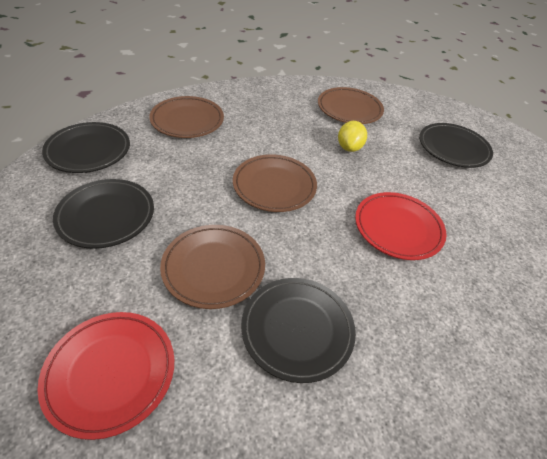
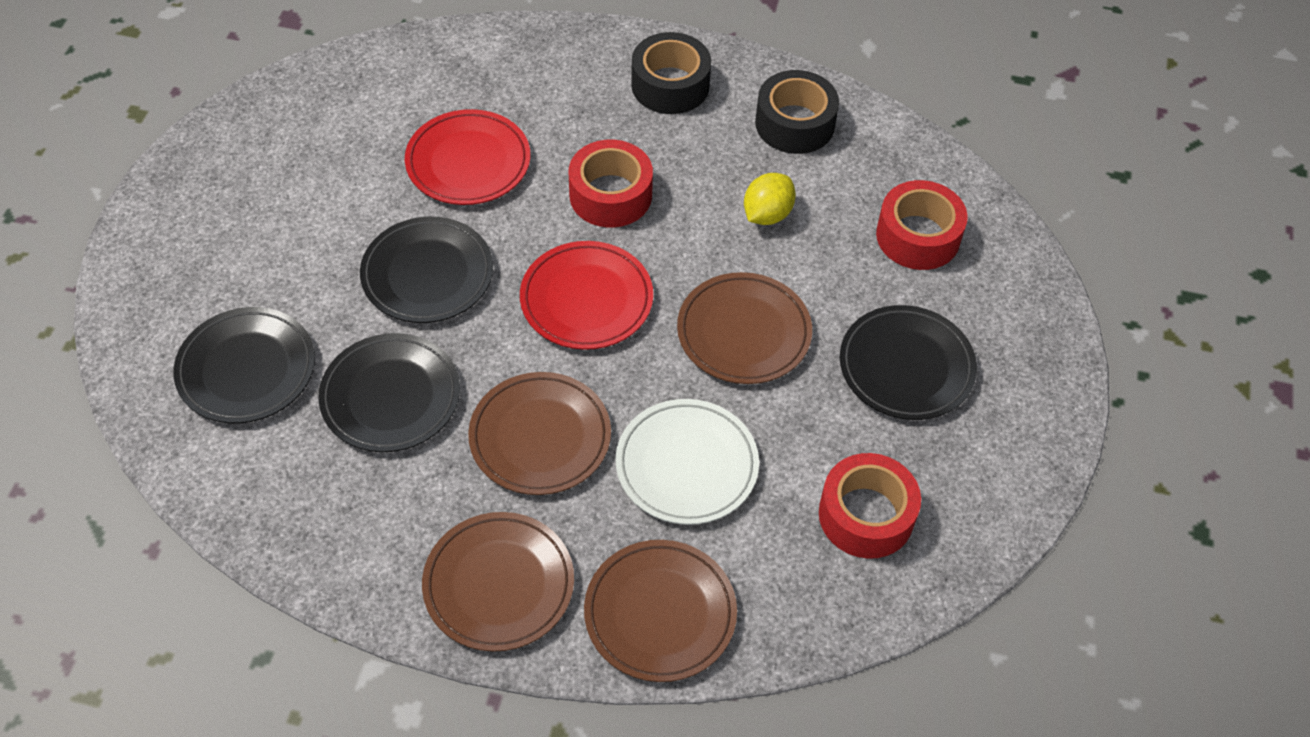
black tape: none = 0 -> [631,32,711,114] [755,70,839,154] = 2
red tape: none = 0 -> [569,140,653,227] [819,453,921,559] [876,180,968,270] = 3
white plate: none = 0 -> [616,399,759,525] = 1

